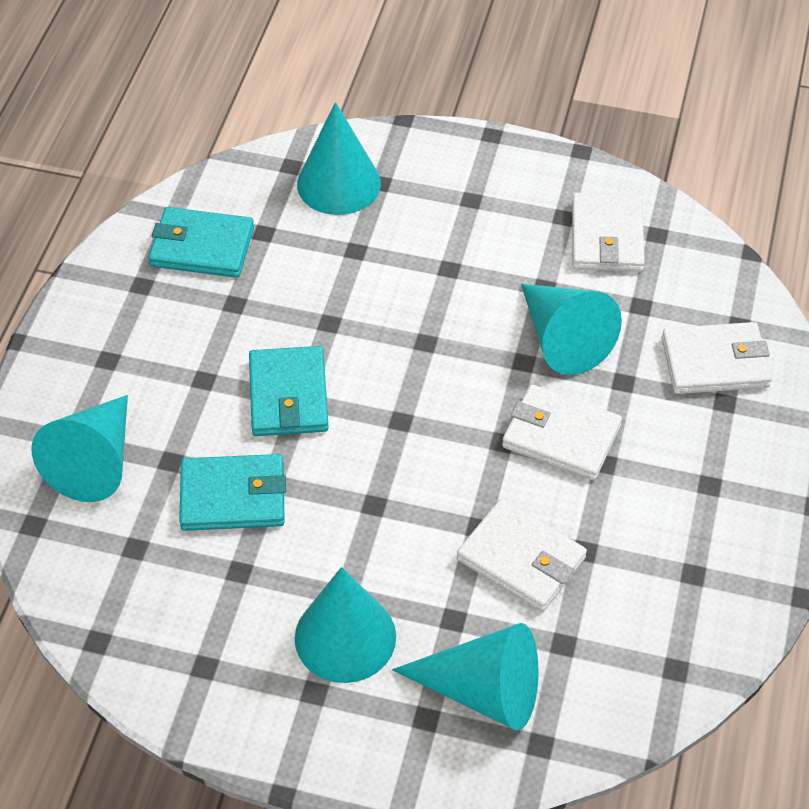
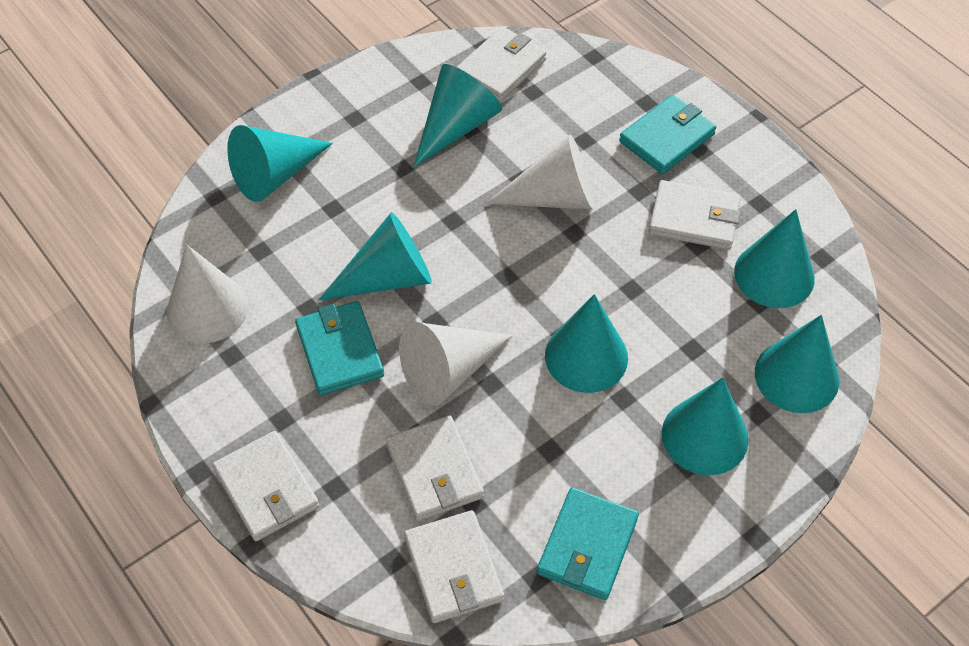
turquoise cone: [32,395,128,502] [295,567,396,683] [297,102,381,215] [392,623,538,730] [521,284,622,375] = 5 -> [227,125,333,202] [319,212,432,300] [414,64,502,167] [545,294,628,393] [662,377,749,475] [734,209,815,308] [755,315,839,413] = 7
white cone: none = 0 -> [167,244,249,343] [399,322,513,406] [485,135,595,210] = 3
white wallet: [457,499,587,612] [502,385,622,480] [572,193,645,272] [662,322,772,394] = 4 -> [212,431,319,541] [386,416,484,521] [404,510,504,623] [457,27,547,102] [649,180,741,250] = 5

